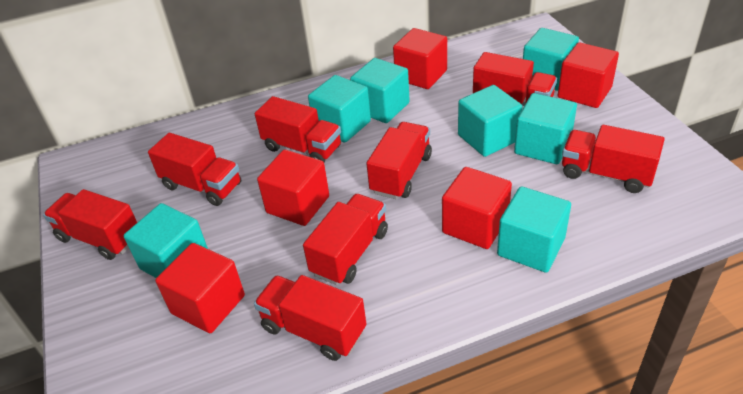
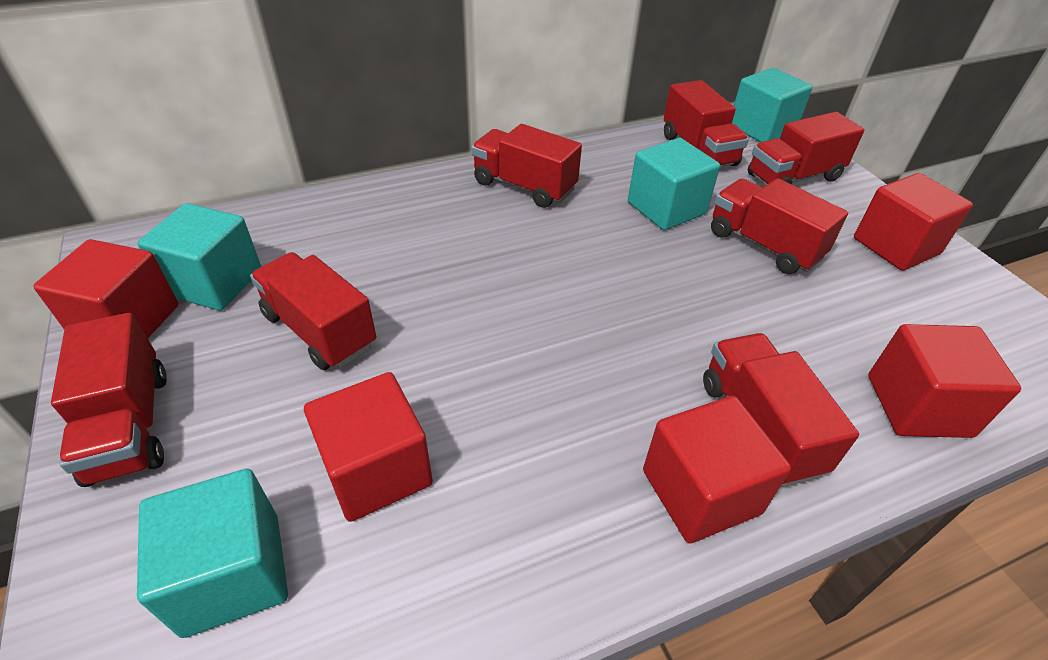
red truck: [43,189,137,260] [148,133,241,206] [254,275,366,361] [255,96,341,163] [303,194,388,285] [366,122,432,199] [473,52,557,106] [562,125,665,193] = 8 -> [51,313,167,487] [250,252,376,370] [472,124,582,208] [664,80,749,167] [703,333,859,487] [711,178,848,274] [748,112,865,185] = 7
turquoise cube: [124,203,208,278] [308,75,371,143] [350,58,410,123] [458,85,523,157] [497,186,571,273] [514,93,577,164] [523,28,579,91] = 7 -> [137,469,288,638] [138,203,262,310] [628,138,720,230] [732,68,812,142] = 4

